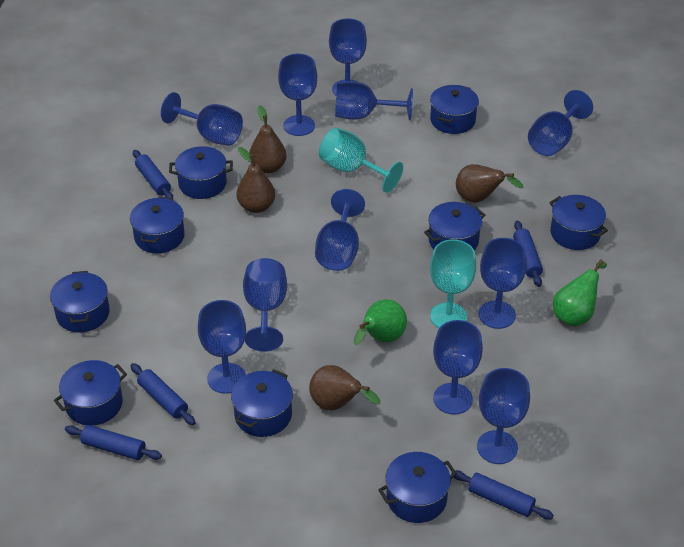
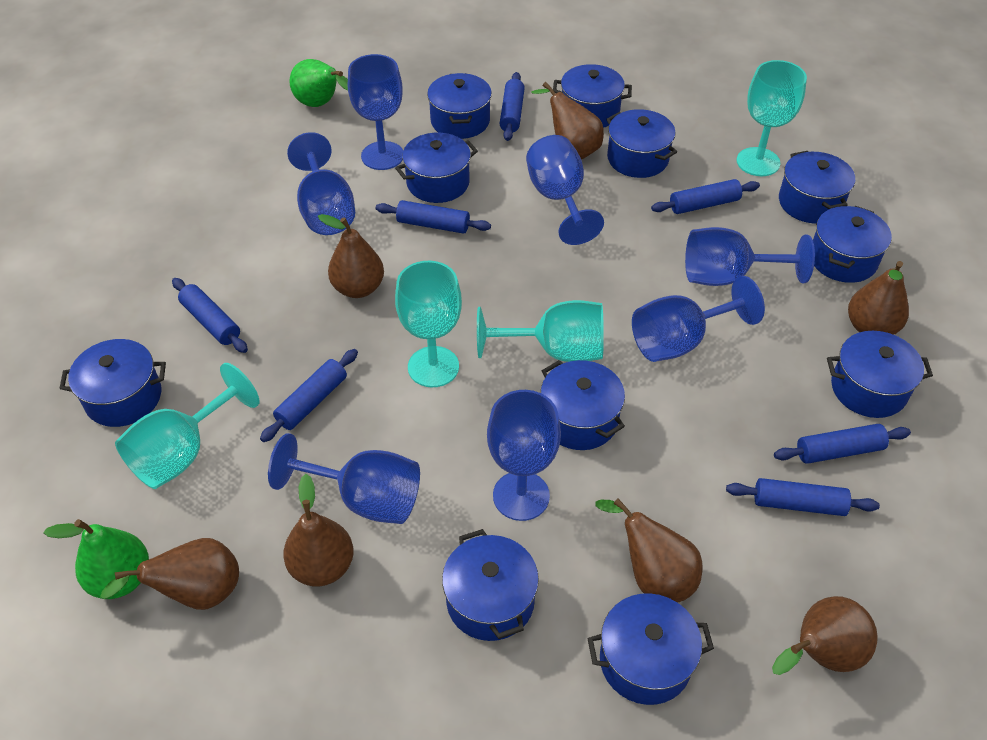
blue goblet: [161,92,243,146] [198,300,246,394] [243,258,287,352] [278,54,317,136] [315,189,365,271] [329,18,367,95] [335,81,413,120] [433,320,483,415] [477,368,530,464] [479,238,527,329] [528,90,593,156] = 11 -> [268,433,420,524] [287,132,355,235] [348,54,403,170] [487,390,561,521] [526,135,604,245] [632,276,765,362] [685,227,815,286] = 7
blue pot: [50,271,110,332] [54,360,127,426] [130,197,185,253] [169,146,233,199] [231,369,293,437] [378,452,457,523] [424,202,485,250] [430,85,479,134] [549,195,608,250] = 9 -> [59,339,166,427] [395,133,478,203] [427,73,492,139] [442,529,539,641] [541,360,625,450] [553,64,632,128] [587,593,714,705] [606,109,677,178] [779,151,855,224] [813,206,892,283] [827,331,933,418] = 11
blue rolling pin: [65,425,162,460] [130,363,196,425] [133,150,173,198] [451,470,554,520] [513,221,543,287] = 5 -> [172,278,248,353] [260,349,358,442] [376,200,491,234] [500,72,525,141] [651,179,760,214] [726,478,880,516] [774,424,911,464] = 7
brown pear: [237,147,275,213] [249,105,287,173] [309,365,380,410] [456,164,523,203] = 4 -> [100,538,239,610] [283,474,354,586] [318,214,384,298] [531,82,604,159] [595,498,702,603] [772,596,878,675] [848,261,909,335] = 7
turquoise goblet: [319,127,403,193] [430,239,476,328] = 2 -> [115,363,259,489] [395,261,462,388] [477,300,604,362] [737,60,807,176] = 4

